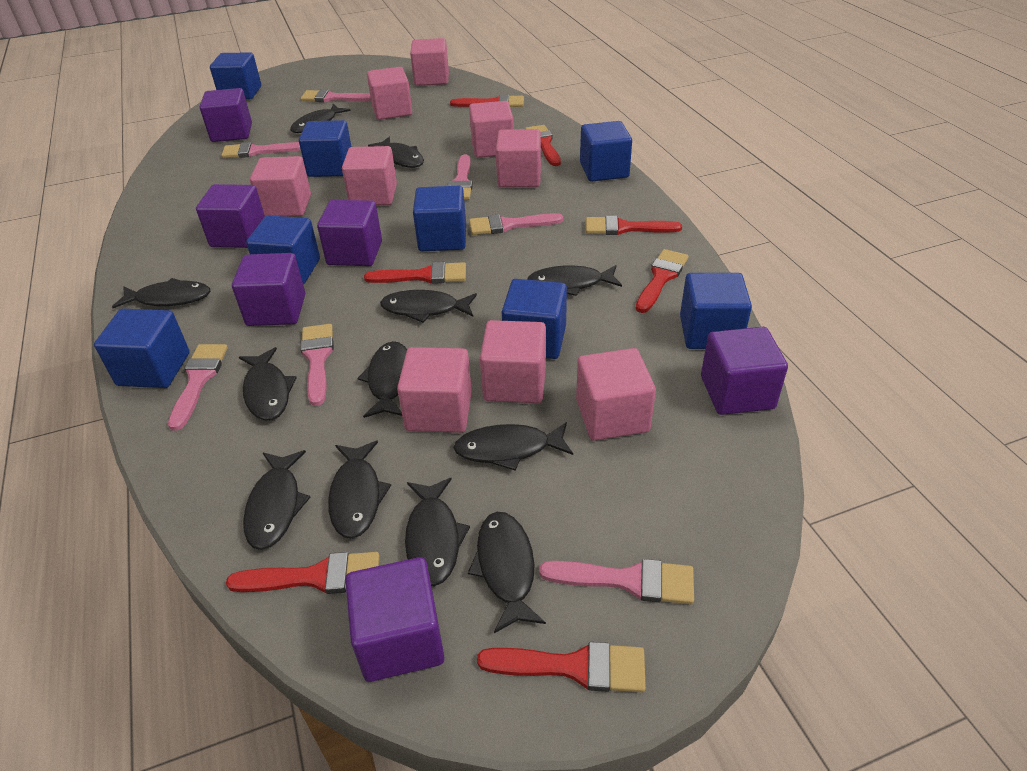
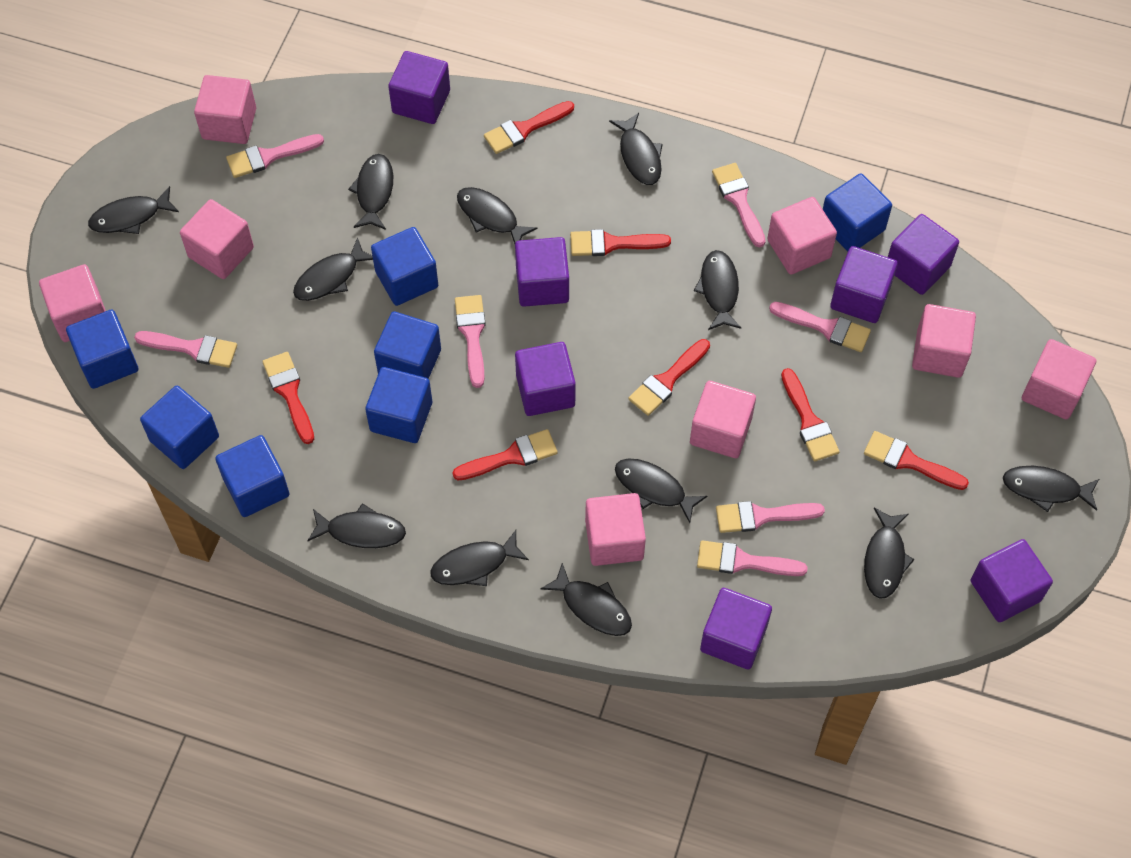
blue cube: [94,309,190,388] [210,52,261,100] [246,215,320,285] [299,120,352,177] [413,186,466,251] [502,279,567,359] [580,121,632,182] [680,273,752,349] = 8 -> [66,310,138,389] [140,386,219,469] [215,435,289,517] [365,367,432,443] [371,227,438,306] [374,312,441,379] [823,173,892,251] = 7
pink cube: [250,156,311,217] [342,146,397,205] [367,67,412,120] [397,347,472,433] [410,38,449,86] [469,101,514,158] [480,320,546,403] [496,129,541,187] [576,348,656,441] = 9 -> [39,264,106,342] [180,199,254,279] [194,75,256,144] [585,493,646,566] [690,381,756,458] [767,197,837,274] [912,304,976,378] [1022,339,1096,420] = 8
purple cube: [196,184,265,248] [200,88,252,142] [232,253,305,326] [317,200,382,266] [345,557,445,682] [701,327,788,415] = 6 -> [388,51,450,124] [515,237,569,307] [515,342,576,416] [700,588,772,670] [830,246,897,323] [888,214,959,295] [971,539,1053,622] = 7

